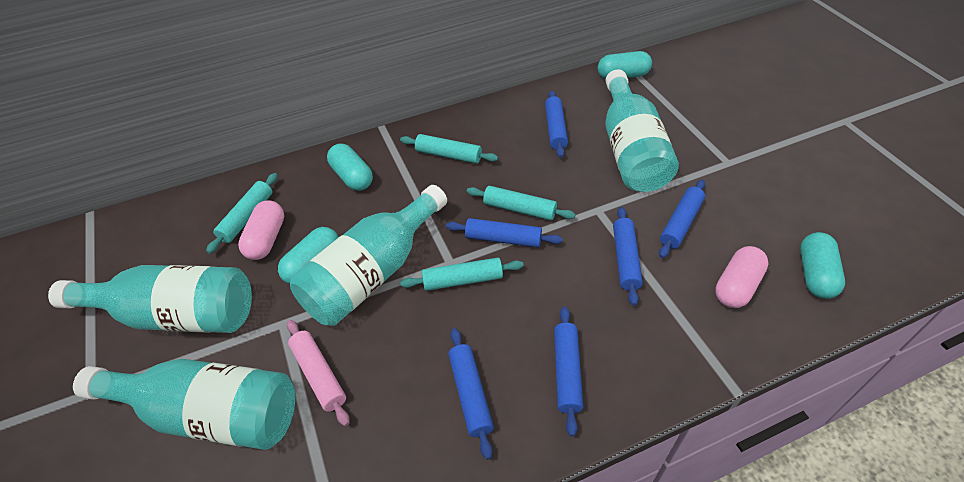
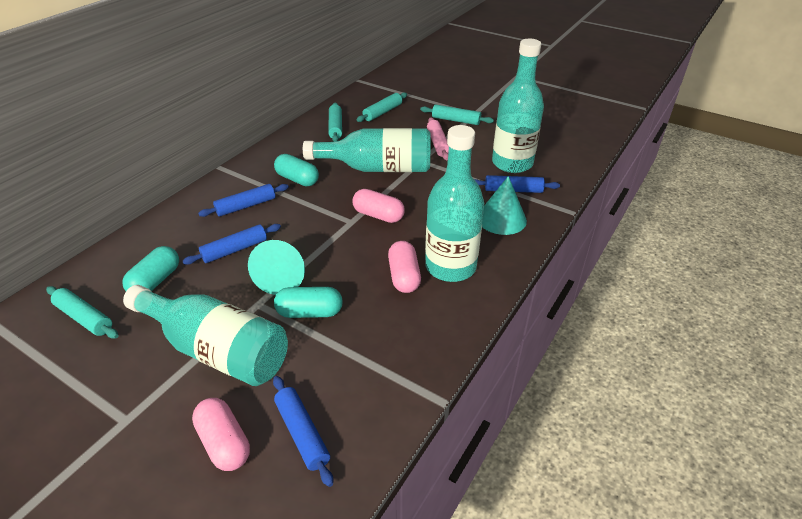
blue rolling pin: [446,218,563,248] [448,328,494,460] [545,91,568,158] [554,306,583,436] [613,207,643,306] [659,180,705,258] = 6 -> [183,224,281,265] [198,184,289,217] [273,376,333,487] [474,175,560,193] = 4
pink capsule: [238,200,284,260] [715,246,769,308] = 2 -> [192,398,250,471] [352,189,405,223] [388,241,421,293] = 3
turquoise capsule: [278,227,339,284] [327,144,373,191] [598,51,652,79] [800,232,845,299] = 4 -> [122,246,179,291] [274,154,319,186] [274,287,343,318] = 3
turquoise cone: none = 0 -> [248,240,305,295] [482,176,527,235] = 2

